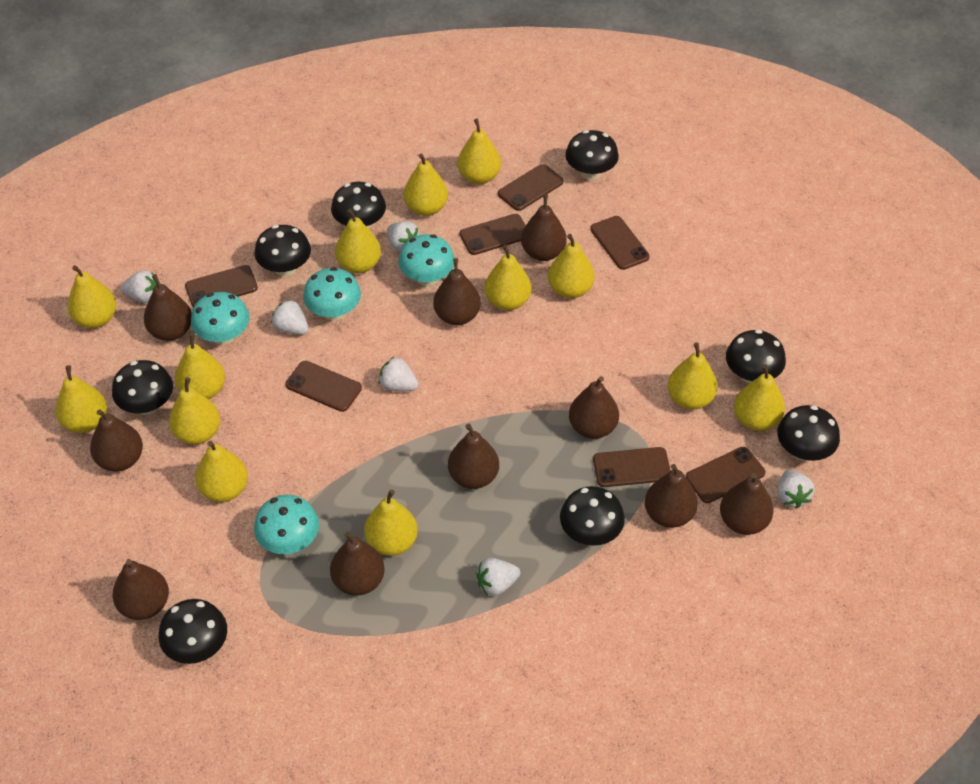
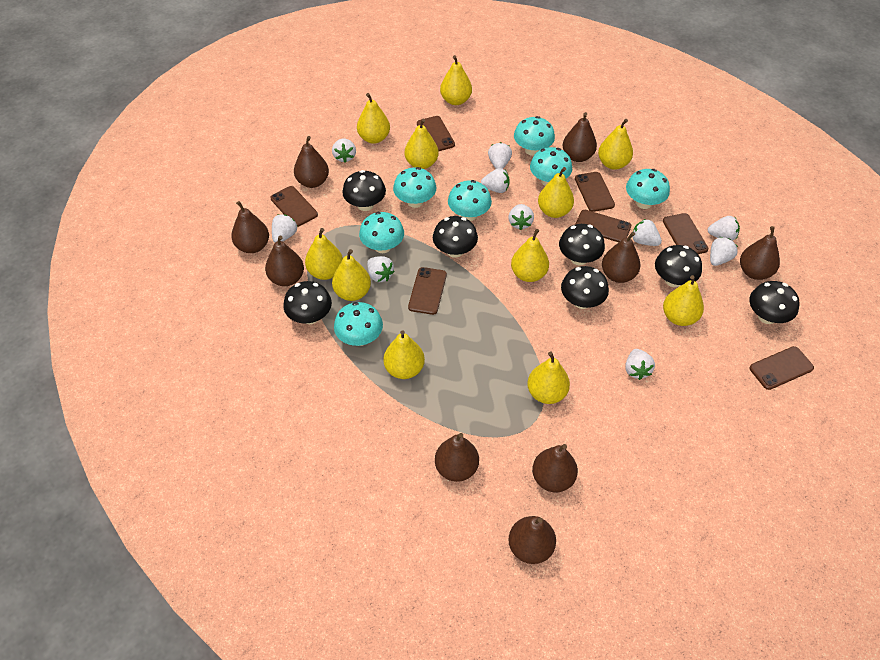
black mushroom: [112,360,173,415] [159,599,227,664] [254,225,311,276] [331,182,386,229] [560,486,625,546] [565,130,619,180] [726,329,786,383] [777,405,840,461] = 8 -> [283,281,332,324] [342,170,386,211] [433,216,478,258] [559,224,605,265] [561,266,609,309] [655,245,702,287] [749,281,799,324] = 7
brown pear: [90,409,143,472] [112,559,169,620] [144,274,192,341] [330,532,385,595] [433,258,481,325] [448,424,499,489] [521,194,567,261] [569,376,619,439] [645,464,698,528] [720,473,773,535] = 10 -> [231,201,269,253] [265,235,304,286] [294,136,329,188] [435,433,479,482] [509,516,556,564] [532,444,578,492] [563,112,597,162] [602,232,641,283] [740,226,780,280] = 9
turquoise mushroom: [191,292,250,345] [254,495,319,554] [303,267,361,320] [398,234,454,286] = 4 -> [334,302,383,346] [359,212,404,253] [393,167,436,208] [448,180,492,221] [514,116,555,156] [530,147,572,186] [626,169,670,209] = 7
white strawberry: [120,270,157,303] [271,300,309,335] [379,357,419,391] [387,221,420,252] [476,558,520,596] [778,469,815,509] = 6 -> [272,214,298,242] [332,138,356,163] [367,256,395,282] [481,168,510,193] [488,142,512,169] [508,204,534,230] [625,349,655,380] [633,219,662,246] [708,216,740,241] [710,237,738,266] = 10
yellow pear: [55,365,107,433] [67,265,116,328] [169,377,220,444] [175,334,225,399] [195,441,248,502] [335,209,381,273] [364,490,418,556] [404,154,448,216] [458,119,501,184] [485,244,531,311] [548,234,595,298] [668,343,718,410] [734,364,785,431] = 13 -> [305,228,343,280] [332,249,371,301] [357,93,390,144] [383,330,425,379] [405,119,439,169] [440,55,472,105] [511,229,549,282] [527,352,570,404] [538,167,574,218] [598,119,633,170] [663,275,704,326] = 11

